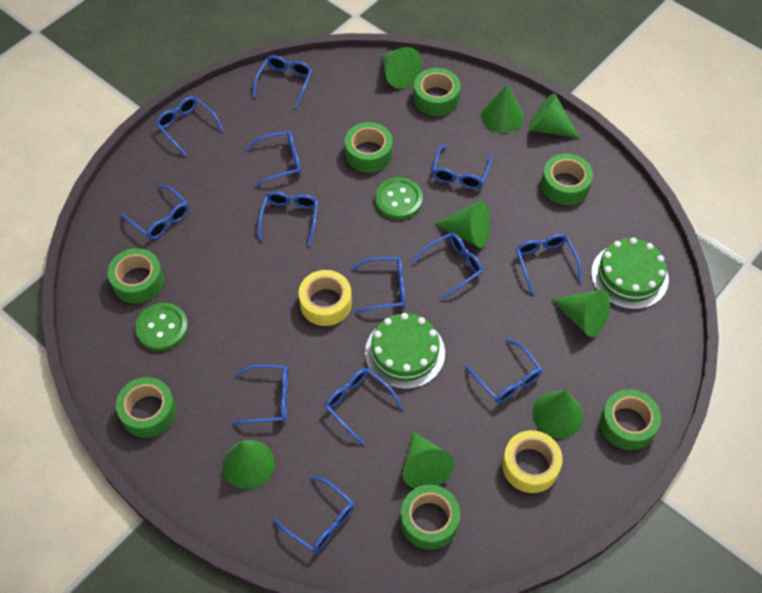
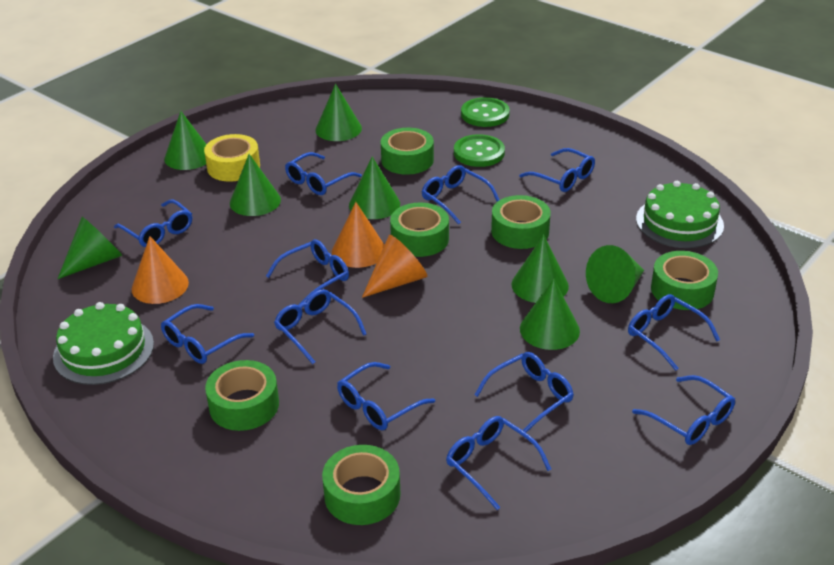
blue glasses: [121,185,189,240] [156,96,224,156] [232,365,288,425] [246,131,301,186] [253,55,312,108] [258,191,318,246] [273,476,354,553] [325,368,403,445] [351,257,405,314] [412,233,483,300] [432,144,492,189] [465,339,542,403] [516,234,582,294] = 13 -> [114,199,192,247] [161,304,254,364] [266,239,349,305] [274,289,367,364] [285,152,362,195] [337,362,435,430] [422,165,499,225] [446,416,551,510] [474,352,574,433] [519,148,595,192] [628,294,720,371] [632,375,735,445] = 12
green tape: [108,248,164,304] [116,377,176,438] [345,122,393,173] [400,485,460,550] [414,68,460,116] [541,154,593,205] [600,389,661,450] = 7 -> [205,360,279,431] [322,445,400,525] [381,128,434,175] [390,202,449,257] [491,195,551,249] [651,251,718,310] = 6
orange cone: none = 0 -> [132,236,189,304] [332,202,384,268] [362,235,427,298] = 3
yellow tape: [299,270,352,326] [502,430,563,493] = 2 -> [204,134,260,182] = 1

